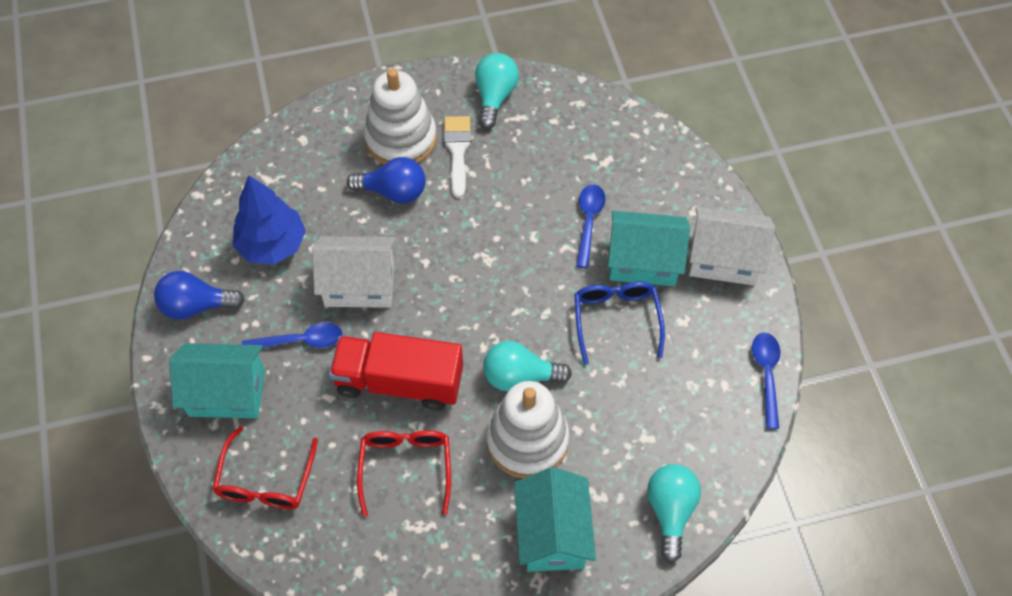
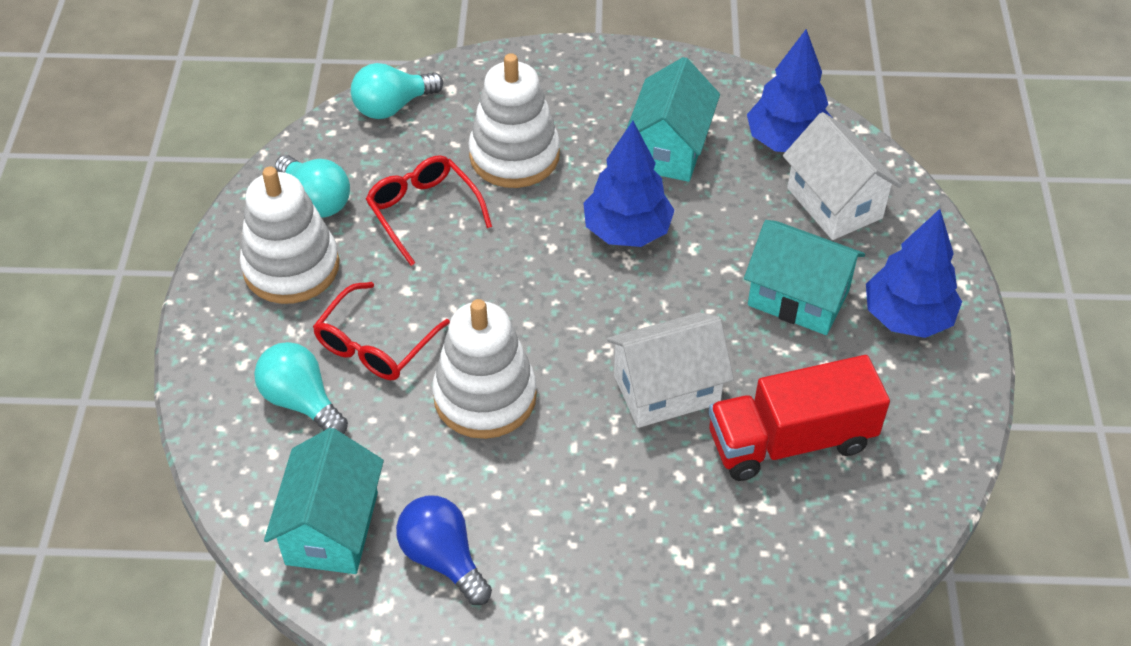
blue glasses: [574,282,665,365] = 1 -> none = 0
blue light bulb: [154,271,245,320] [347,157,426,203] = 2 -> [396,496,492,605] = 1
blue spoon: [242,323,342,348] [576,184,605,268] [752,332,780,429] = 3 -> none = 0
blue tree: [233,175,306,265] = 1 -> [583,121,675,247] [747,29,832,152] [866,209,962,338] = 3
white brush: [444,116,471,198] = 1 -> none = 0
white stacking toy: [364,69,437,164] [486,381,569,478] = 2 -> [240,167,339,304] [432,299,537,439] [468,53,560,188] = 3

